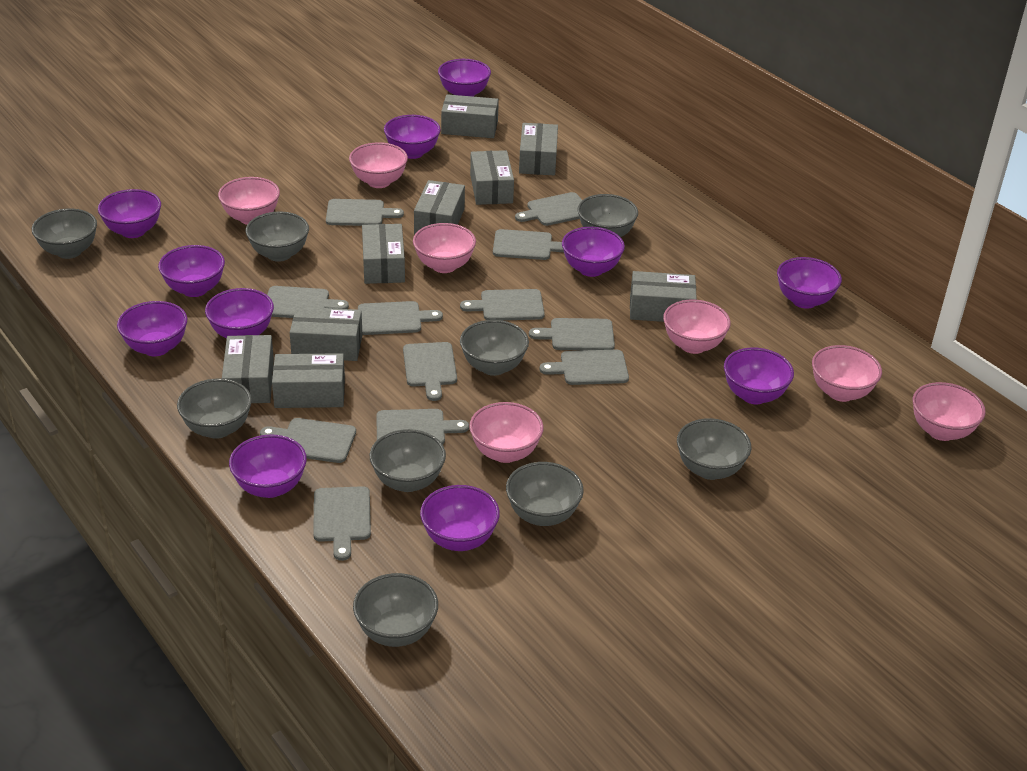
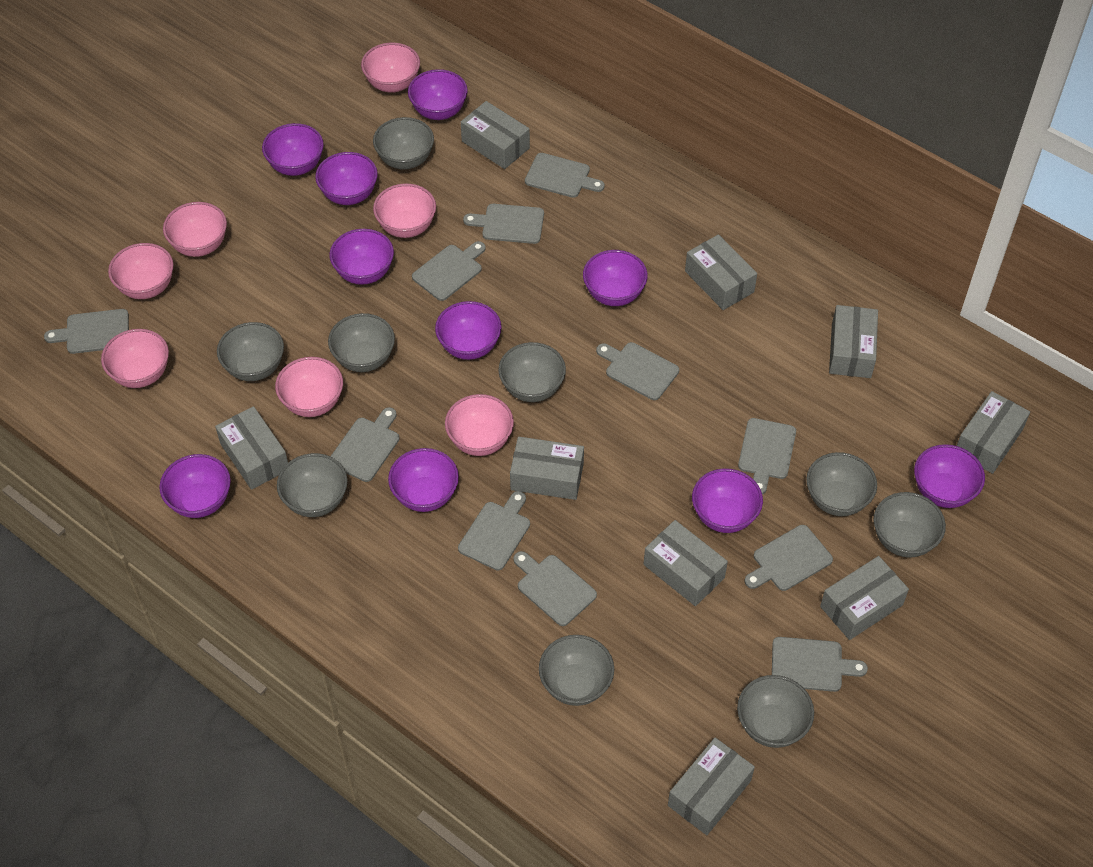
grey cutting board: [260,418,356,463] [267,286,349,318] [313,486,371,561] [326,199,404,226] [358,301,443,335] [376,409,469,445] [403,342,457,401] [460,289,545,321] [493,229,564,260] [515,192,582,226] [529,318,615,350] [540,350,629,385] = 12 -> [44,309,129,354] [330,407,399,482] [412,241,486,301] [458,491,530,571] [463,204,544,244] [513,551,597,626] [525,153,605,198] [596,342,679,400] [738,418,796,494] [745,525,833,591] [772,637,868,692] = 11
purple bowl: [98,189,161,238] [117,301,187,356] [158,245,225,297] [205,288,274,338] [229,435,307,498] [384,115,441,159] [420,485,500,551] [438,59,491,97] [562,227,625,277] [724,347,794,404] [777,257,842,309] = 11 -> [159,454,231,518] [262,123,324,176] [315,152,378,205] [330,229,394,285] [388,448,459,512] [408,69,468,120] [435,301,502,360] [583,250,648,306] [692,468,763,533] [914,444,985,508] = 10

